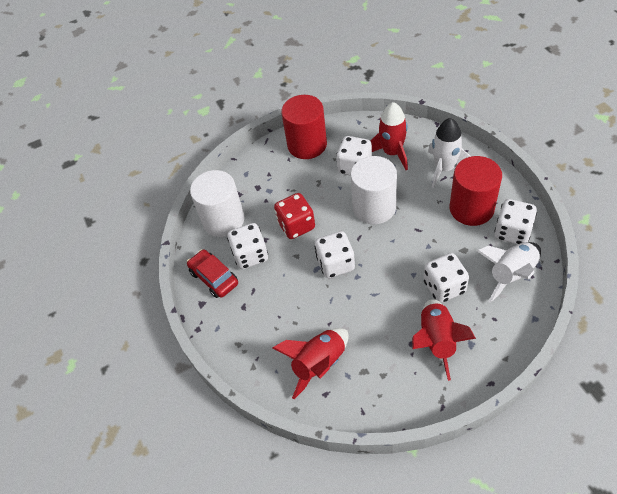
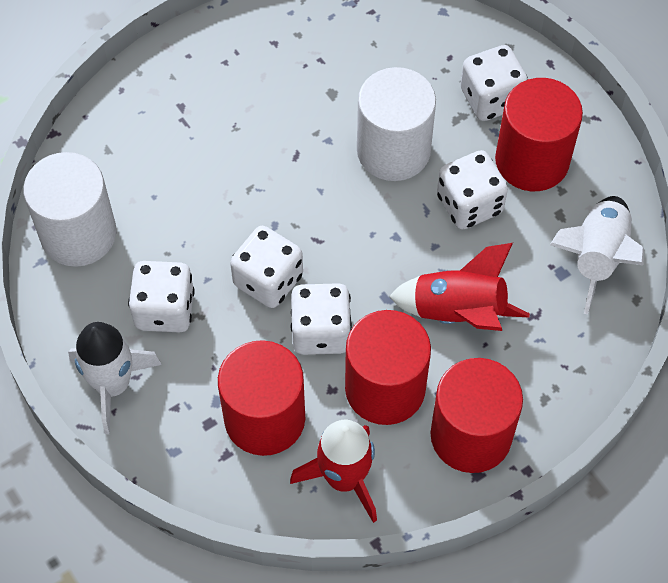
red car: [187,249,238,298] = 1 -> none = 0
red cylinder: [281,95,327,159] [450,156,502,226] = 2 -> [218,340,305,456] [345,310,431,425] [430,358,523,473] [495,78,583,191] = 4
red dice: [274,193,315,239] = 1 -> none = 0
red rocket: [273,328,349,399] [370,102,408,170] [412,299,476,381] = 3 -> [290,420,377,523] [389,243,530,331] = 2

